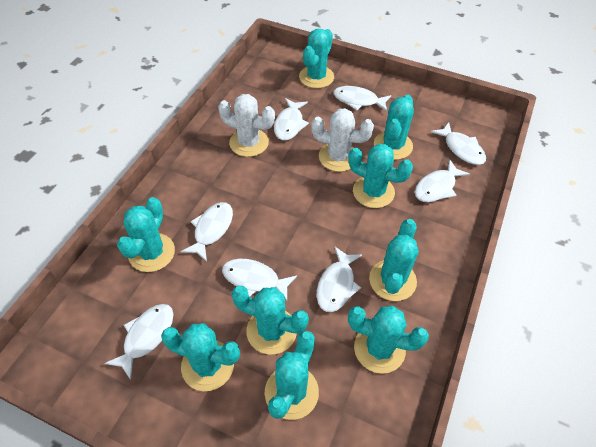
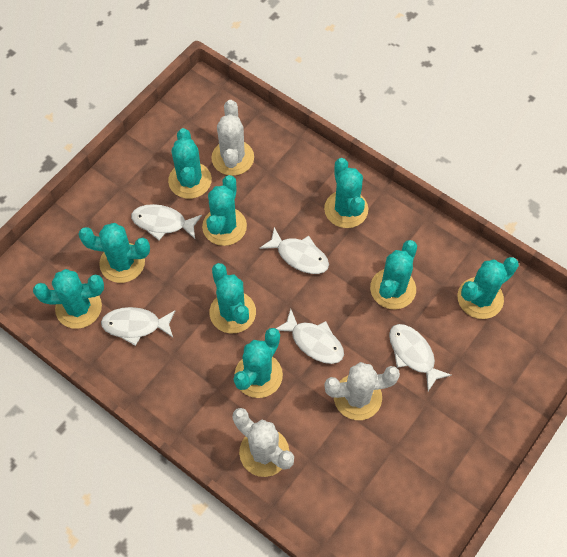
white cactus: [218,94,275,157] [311,108,374,172] = 2 -> [211,100,254,176] [232,408,294,477] [324,362,400,420] = 3
white fish: [104,304,174,380] [181,202,233,262] [222,259,297,301] [274,98,309,141] [317,246,362,312] [333,86,391,111] [415,160,470,202] [431,122,486,165] = 8 -> [101,307,175,346] [131,204,202,240] [260,227,329,274] [276,309,344,364] [389,324,452,391] = 5

